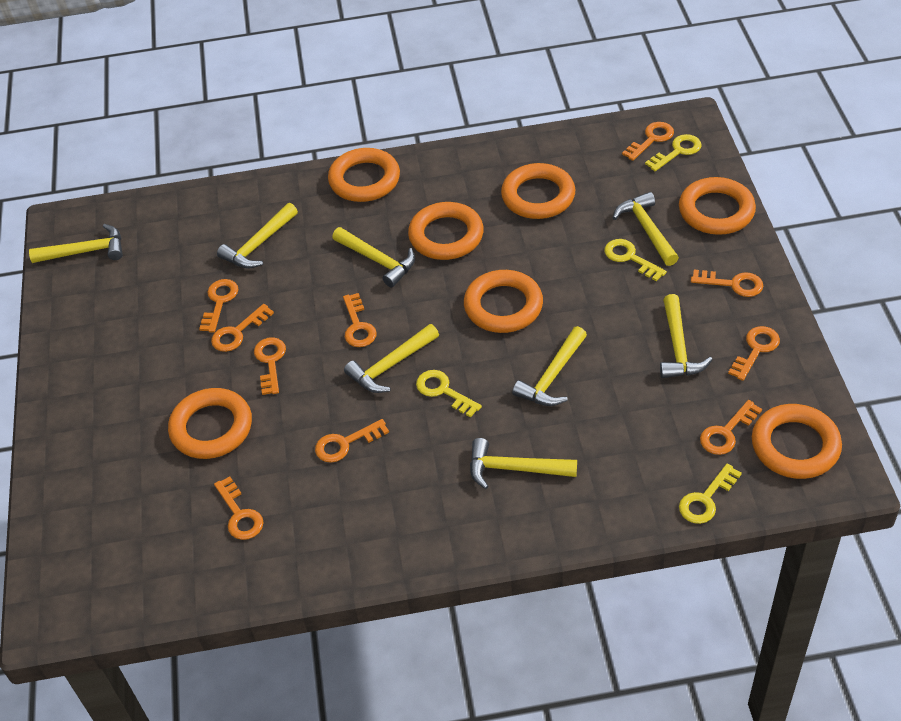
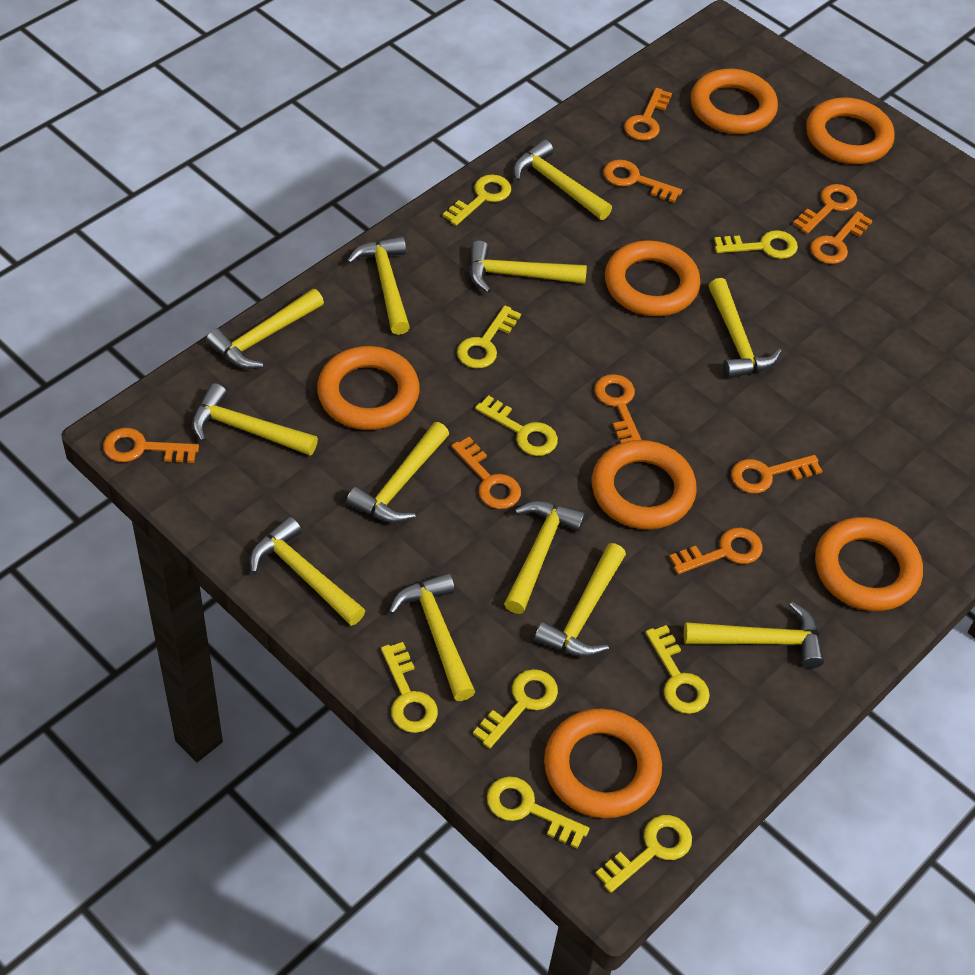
orange key: [199,279,238,332] [211,304,274,352] [214,476,264,540] [254,337,286,395] [315,419,389,463] [343,293,377,347] [622,122,674,161] [691,270,763,297] [700,400,762,455] [728,326,780,381] = 10 -> [103,428,199,463] [451,437,521,509] [594,374,641,443] [603,160,682,203] [624,88,672,141] [669,528,762,574] [731,455,822,494] [793,184,857,234] [810,211,873,264] = 9
yellow hammer: [29,224,123,263] [217,203,298,269] [332,227,415,288] [344,324,439,393] [470,438,577,489] [512,326,587,406] [613,192,679,266] [660,294,713,378] = 8 -> [192,383,318,456] [206,289,324,369] [250,516,365,626] [346,422,449,523] [347,236,410,335] [389,573,475,701] [469,241,587,293] [504,501,586,614] [513,140,612,220] [534,543,626,657] [684,602,824,668] [708,278,782,379] = 12
yellow key: [416,370,482,418] [604,239,667,281] [645,134,701,171] [679,463,742,524] = 4 -> [381,642,438,733] [443,175,511,226] [457,305,521,368] [473,669,558,748] [475,395,558,456] [487,776,590,849] [596,815,692,893] [645,625,710,714] [714,230,798,259] = 9

